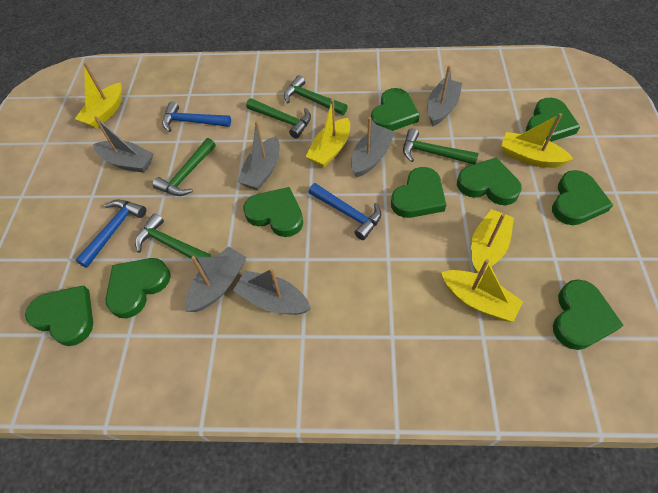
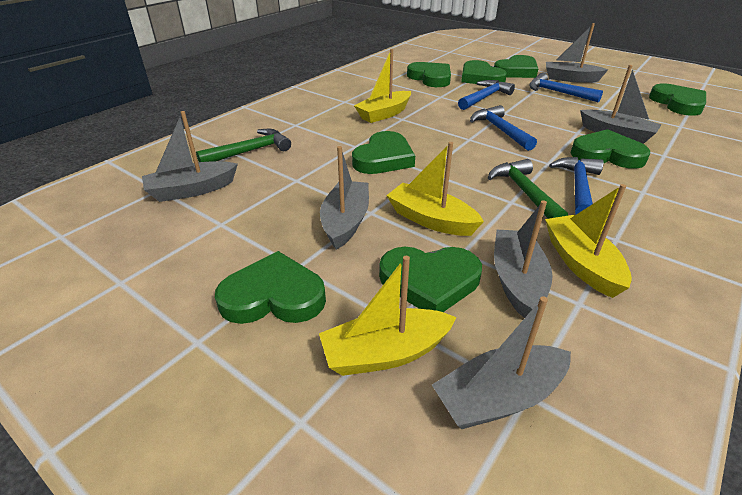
blue hammer: [75,200,146,268] [162,102,231,132] [309,183,381,240] = 3 -> [458,80,515,110] [470,105,537,151] [529,73,603,102] [549,157,604,214] = 4
green hammer: [135,213,211,263] [153,138,216,196] [246,98,311,139] [284,75,348,115] [403,128,479,164] = 5 -> [196,129,291,162] [488,159,568,219] = 2
green heart: [25,285,93,346] [105,258,171,318] [244,187,303,237] [371,88,420,131] [391,167,446,218] [457,157,522,205] [526,98,580,142] [552,170,613,225] [553,279,624,350] = 9 -> [215,251,326,324] [352,131,415,174] [379,247,482,312] [407,62,451,87] [461,60,507,84] [494,55,538,78] [570,129,650,169] [649,84,706,116] = 8
yellow boat: [75,63,122,129] [305,99,350,168] [441,259,523,322] [471,209,514,273] [501,113,573,168] = 5 -> [319,256,457,376] [354,49,411,123] [386,142,484,236] [545,184,632,298] = 4

